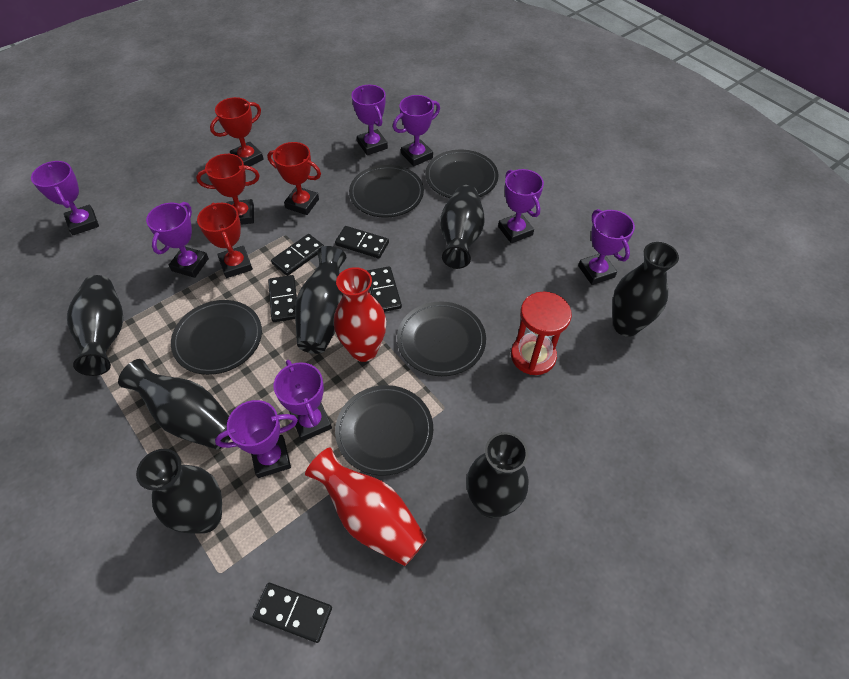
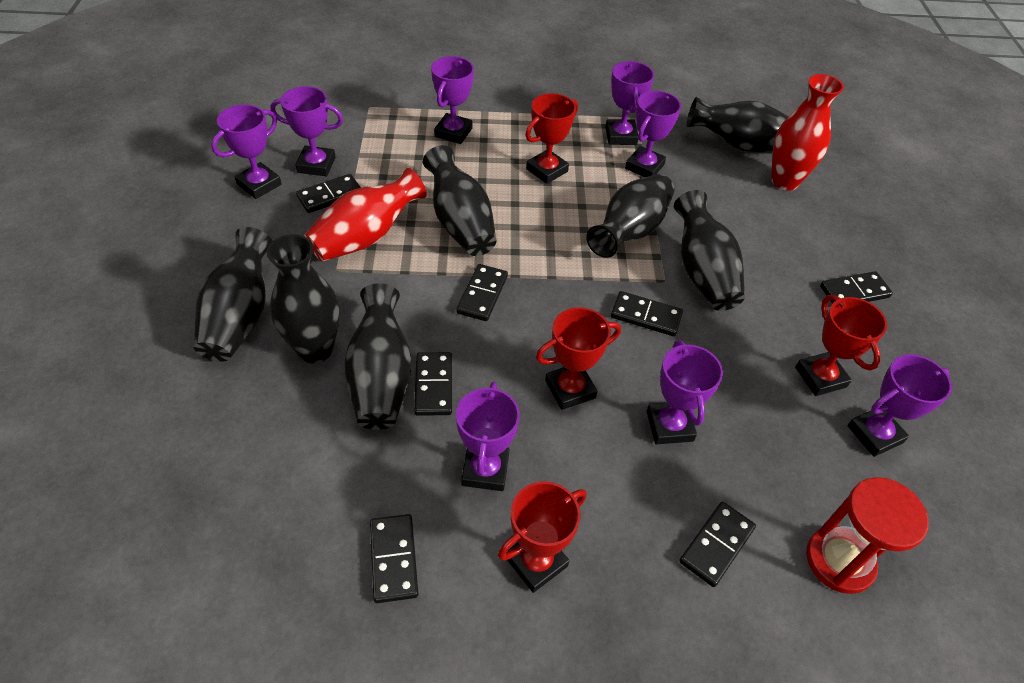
black domino: [253,583,332,643] [268,275,297,322] [271,234,324,276] [335,226,389,259] [367,266,402,312] = 5 -> [296,174,361,213] [370,514,418,603] [414,352,452,416] [456,264,508,321] [611,291,683,336] [679,502,756,587] [820,271,893,304] = 7
black plate: [171,300,262,375] [335,385,433,476] [349,165,424,218] [397,301,486,376] [425,150,499,198] = 5 -> none = 0

